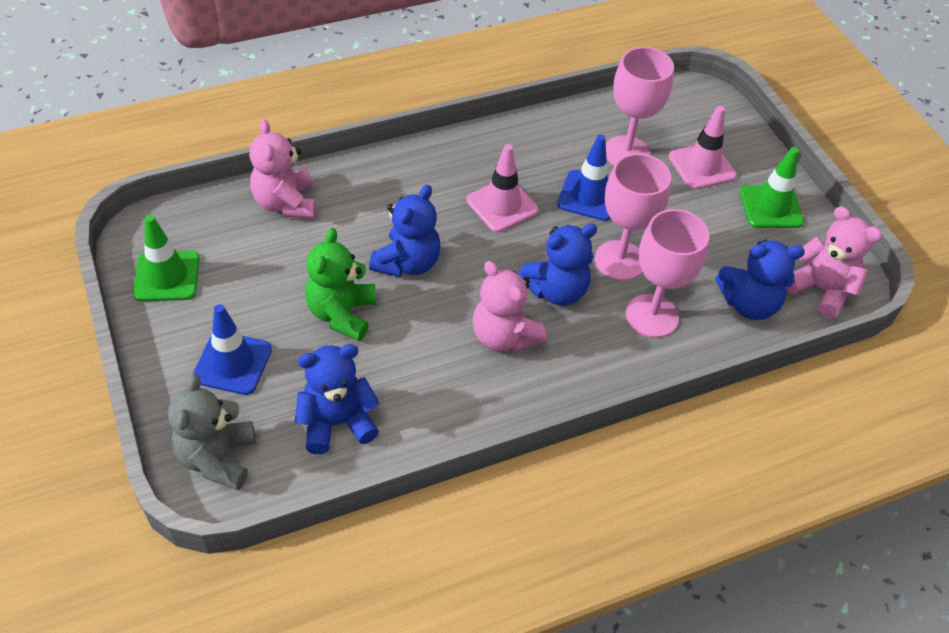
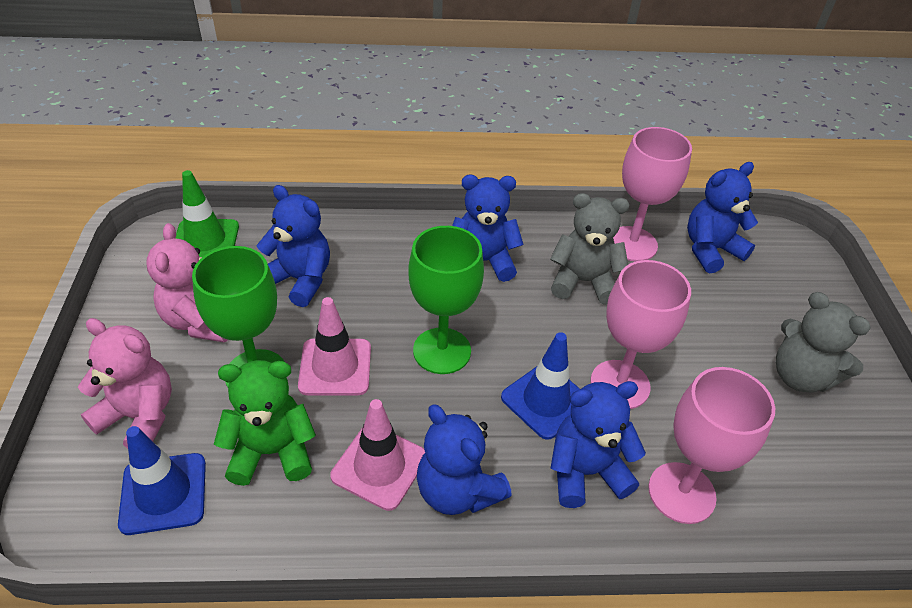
blue teddy bear: [295,344,380,454] [369,184,441,277] [518,223,597,306] [715,240,805,320] = 4 -> [257,185,330,307] [417,404,512,515] [452,174,524,282] [551,381,646,508] [687,162,758,273] = 5
green goblet: none = 0 -> [192,246,284,387] [408,226,484,374] = 2
green traffic cone: [133,215,200,301] [740,147,804,228] = 2 -> [175,170,239,257] = 1
grey teddy bear: [168,373,255,490] = 1 -> [550,193,629,305] [776,292,870,393] = 2
pink teddy bear: [249,119,316,219] [473,261,547,352] [786,206,882,318] = 3 -> [78,318,172,449] [146,223,228,343] = 2

